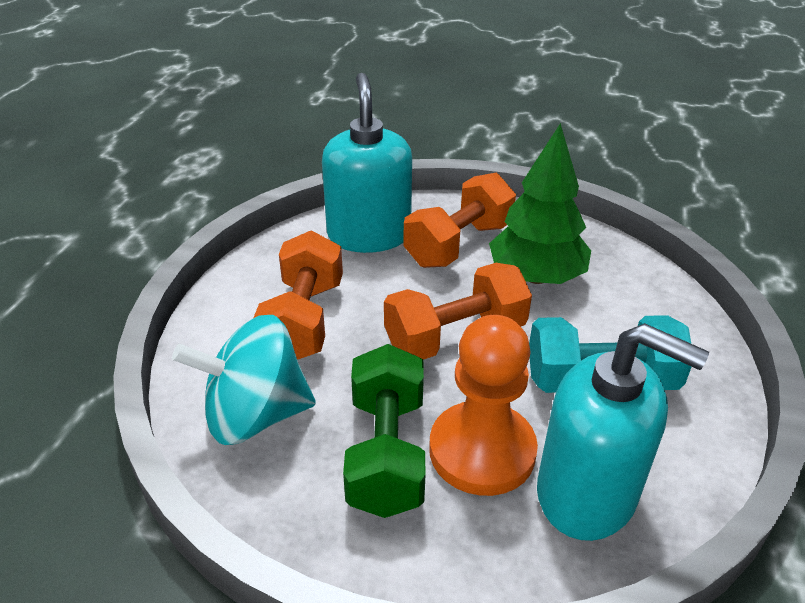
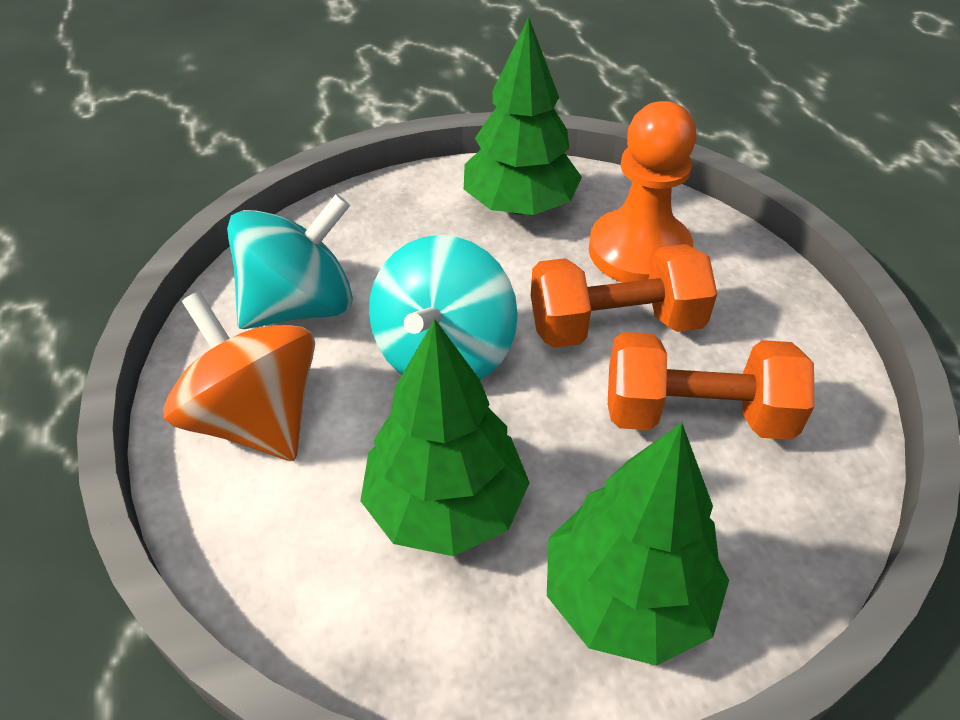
green dumbbell: [343,344,426,518] = 1 -> none = 0
green tree: [489,123,591,284] = 1 -> [360,319,530,556] [464,17,582,215] [547,423,729,666] = 3
orange dumbbell: [254,231,343,360] [384,263,532,360] [403,173,516,268] = 3 -> [531,244,717,348] [608,332,814,440] = 2
orange spinning top: none = 0 -> [163,291,315,461] = 1
turquoise dumbbell: [529,315,691,393] = 1 -> none = 0
turquoise soap dispenser: [322,73,412,253] [537,323,709,541] = 2 -> none = 0
turquoise spinning top: [172,315,316,445] = 1 -> [227,194,353,329] [369,235,518,380] = 2

